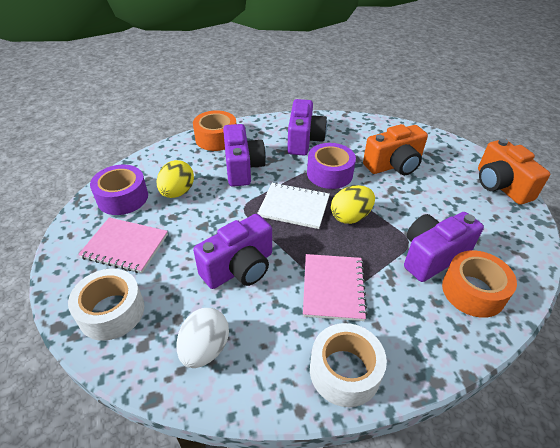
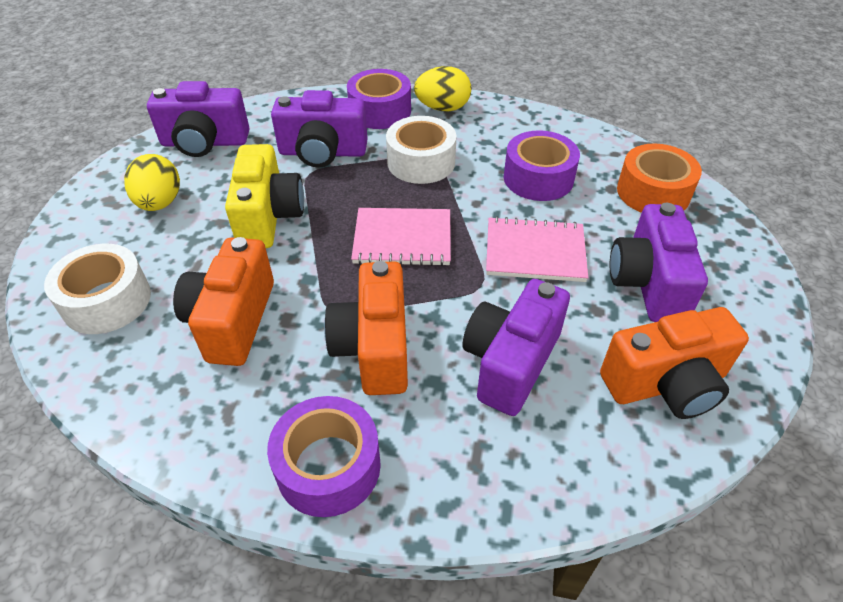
orange camera: [363,124,428,175] [478,139,550,205] = 2 -> [173,237,274,366] [324,261,408,395] [600,307,749,419] = 3
orange tape: [193,110,236,151] [442,250,517,318] = 2 -> [617,144,702,213] = 1
purple tape: [90,165,148,215] [307,143,356,189] = 2 -> [267,396,381,517] [347,69,411,129] [504,130,580,201] = 3
white egg: [176,308,229,368] = 1 -> none = 0
white notebook: [257,182,330,229] = 1 -> none = 0
yellow camera: none = 0 -> [225,144,304,248] = 1

